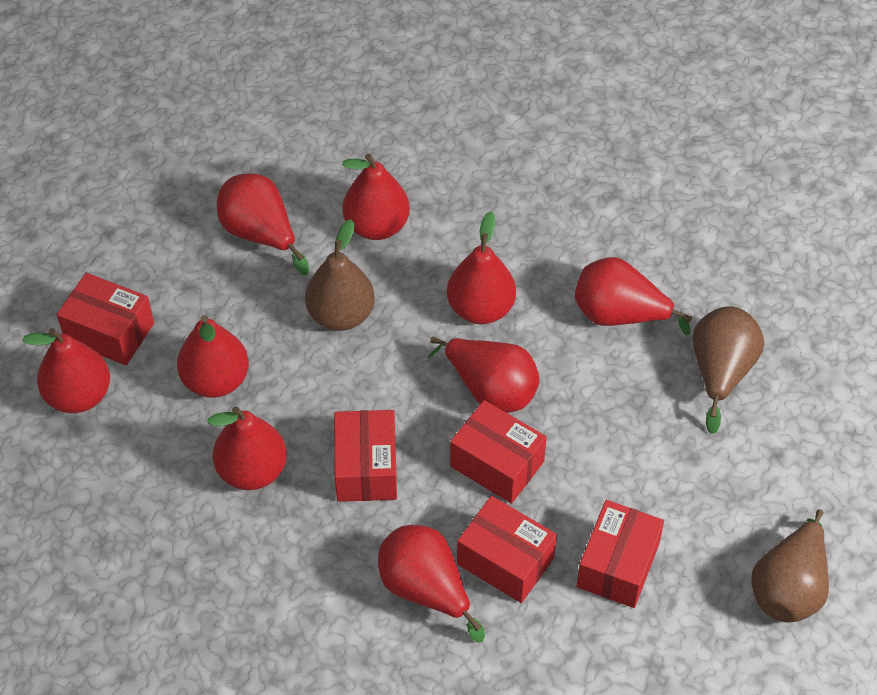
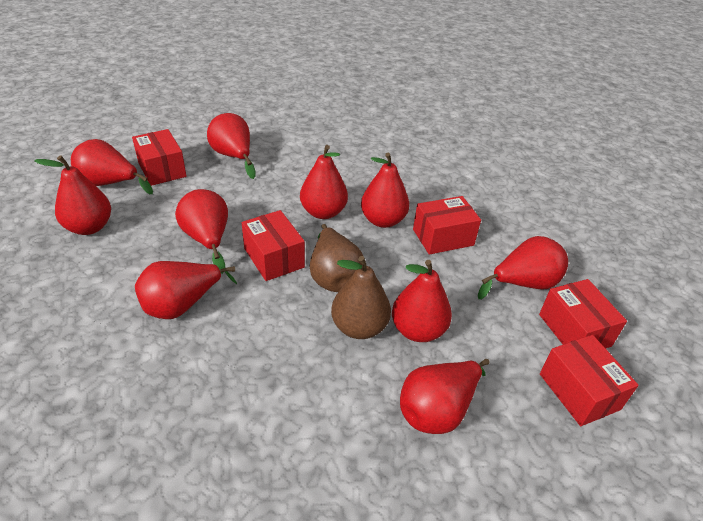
brown pear: [305,219,375,331] [692,306,764,434] [751,509,829,623] = 3 -> [310,224,363,292] [331,256,391,339] = 2
red pear: [22,328,110,413] [177,315,249,398] [207,406,287,490] [217,173,309,275] [342,154,410,240] [378,525,485,643] [428,337,540,413] [447,211,516,324] [575,257,692,336] = 9 -> [34,155,111,235] [71,139,153,194] [135,261,237,319] [175,189,228,274] [207,113,255,179] [300,145,348,219] [361,153,409,228] [392,260,452,342] [400,359,489,434] [478,236,568,299] = 10

